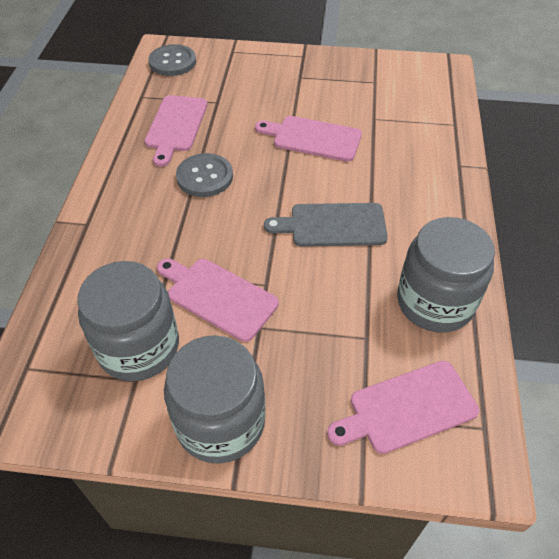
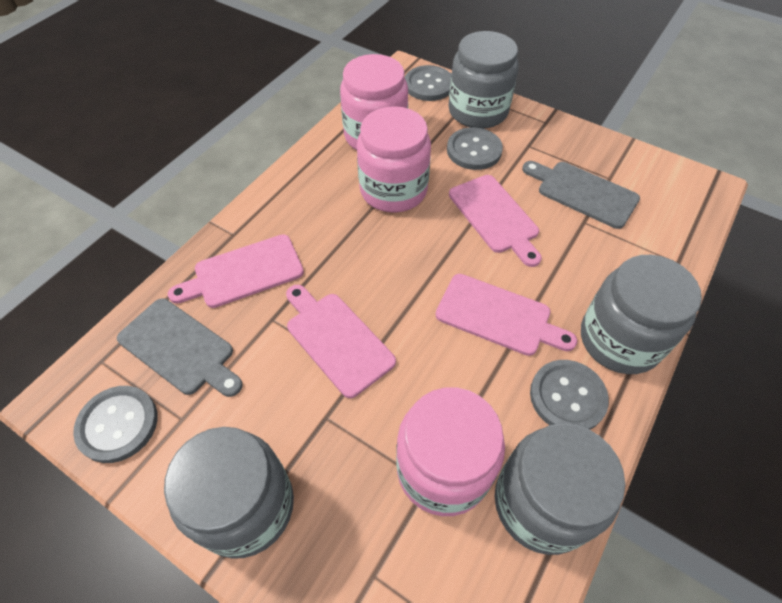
grey button: [149,44,196,76] [176,153,233,197] = 2 -> [73,386,158,463] [405,65,451,101] [447,127,503,170] [530,360,609,430] = 4
grey cutting board: [264,203,388,247] = 1 -> [117,298,243,397] [522,161,640,229] = 2
grey jar: [77,261,179,381] [164,335,265,464] [397,217,495,332] = 3 -> [164,427,294,559] [448,31,519,129] [495,423,625,555] [581,255,702,374] = 4
pink jar: none = 0 -> [340,54,408,150] [357,106,431,213] [396,387,505,516] = 3

